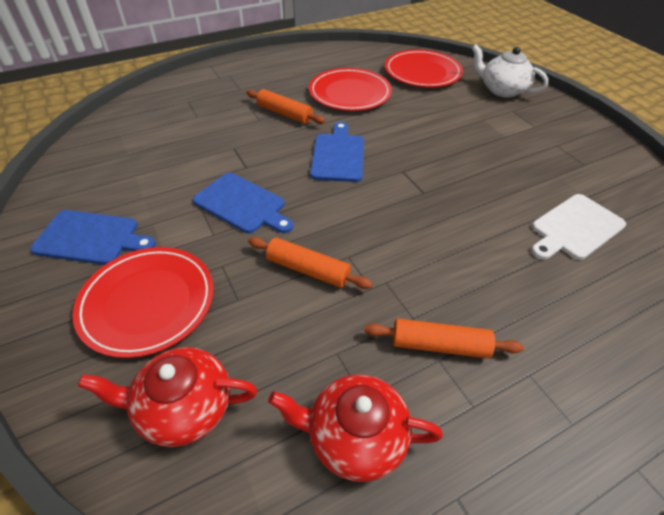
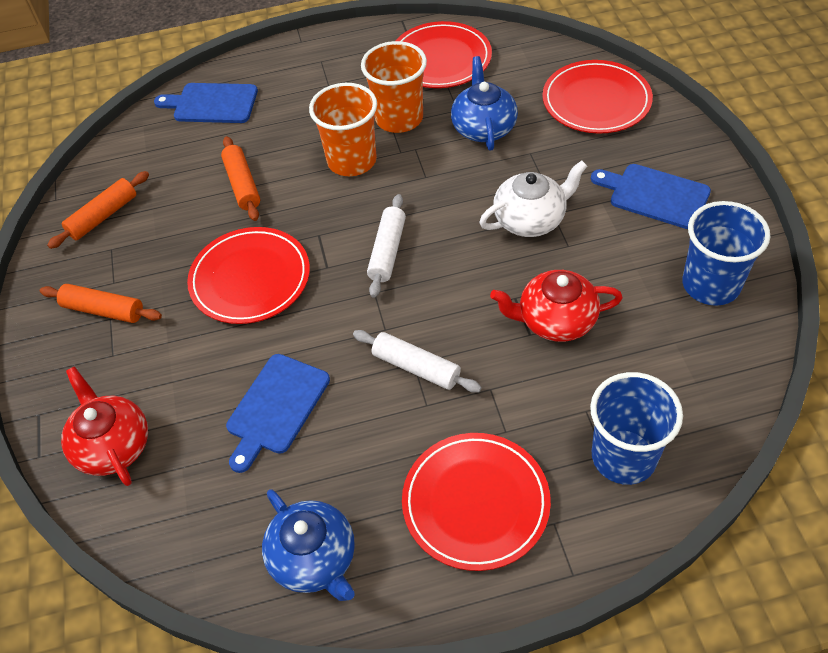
blue cup: none = 0 -> [590,372,683,485] [682,201,770,306] = 2
blue teapot: none = 0 -> [262,489,355,601] [451,56,518,151] = 2
orange cup: none = 0 -> [309,83,377,176] [361,41,427,133] = 2
red plate: [73,247,214,358] [309,68,392,111] [385,50,463,87] = 3 -> [187,227,310,324] [396,21,492,88] [402,433,551,571] [542,60,653,134] = 4
white cutting board: [531,194,626,260] = 1 -> none = 0
white rolling pin: none = 0 -> [353,330,482,393] [367,194,406,298] = 2

